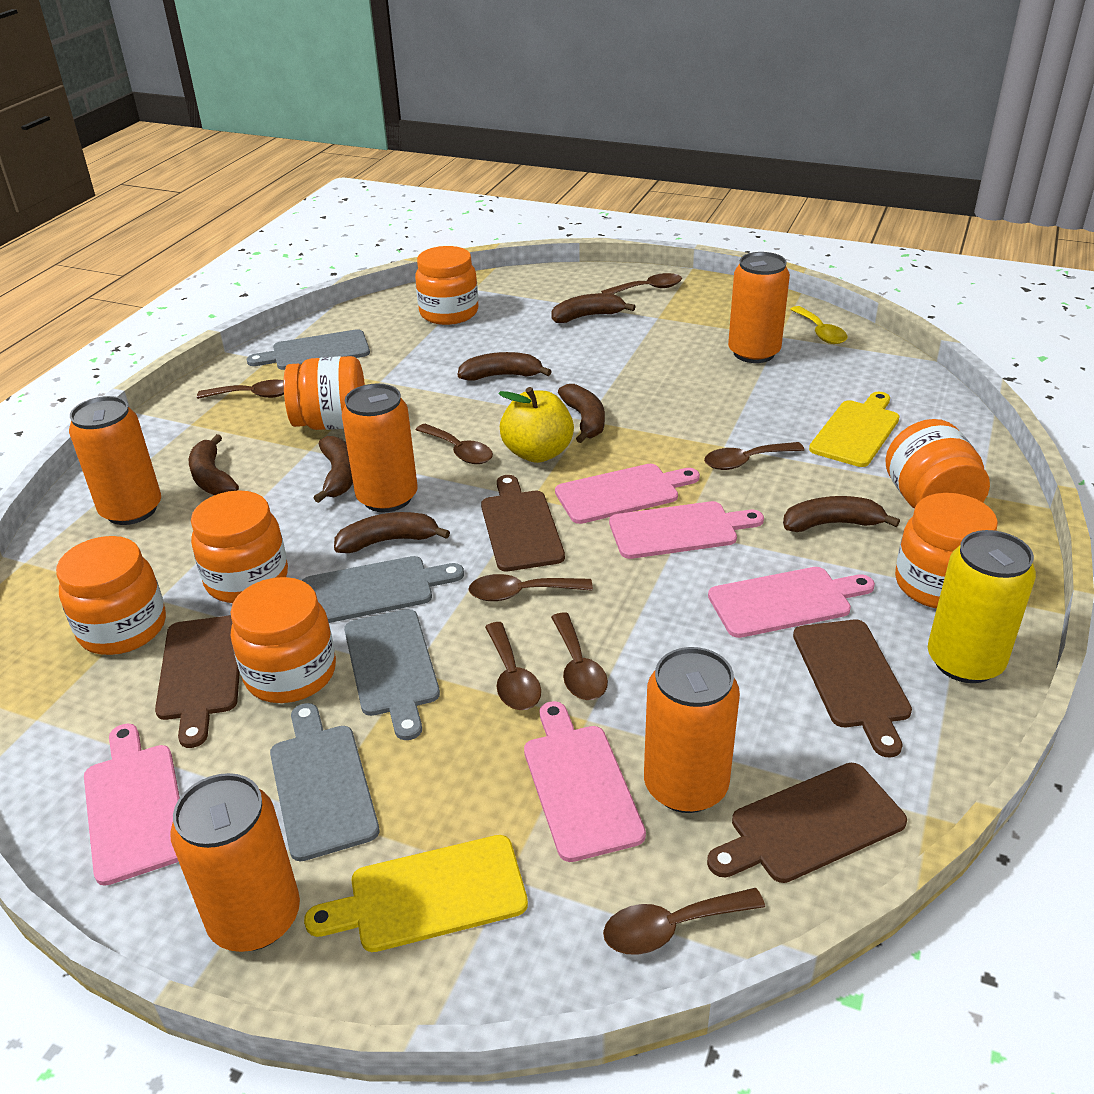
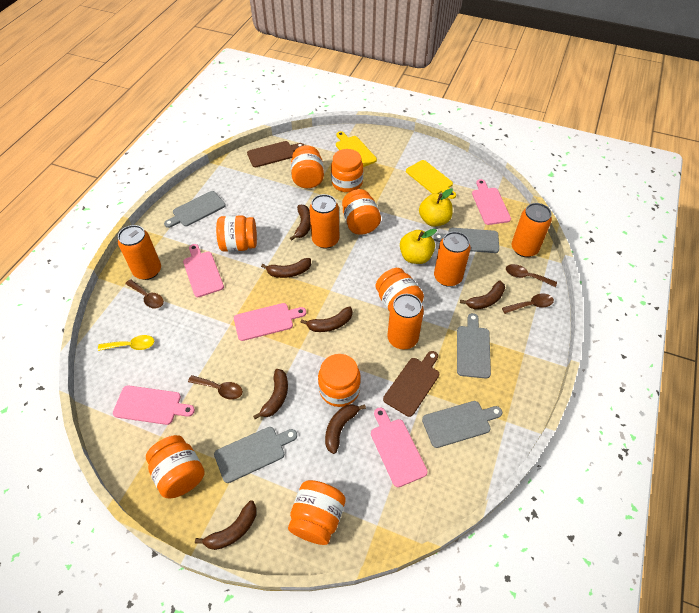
brown cutting board: [155,615,240,748] [481,475,565,571] [707,763,907,883] [793,619,912,757] = 4 -> [247,141,304,167] [383,351,439,417] = 2
brown spoon: [197,380,284,399] [416,424,493,464] [468,574,593,601] [485,622,541,710] [551,612,608,700] [601,273,682,294] [603,888,765,955] [704,442,805,470] = 8 -> [125,279,164,308] [188,375,243,399] [502,293,554,314] [506,264,557,287] = 4
grey cutting board: [247,329,370,370] [270,703,379,861] [302,556,464,623] [344,609,440,740] = 4 -> [164,191,226,228] [214,427,297,483] [422,401,502,448] [433,228,499,253] [457,313,491,379] = 5
orange jar: [56,536,166,655] [191,490,288,603] [230,577,336,703] [284,356,365,430] [415,246,479,325] [885,419,990,509] [895,493,998,609] = 7 -> [146,435,205,498] [216,215,257,252] [288,480,346,545] [291,145,324,188] [318,354,361,407] [331,149,363,192] [342,189,381,235] [375,268,424,312] = 8
yellow apple: [498,387,574,463] = 1 -> [400,229,437,264] [419,188,453,227] = 2
yellow can: [928,530,1036,683] = 1 -> none = 0

